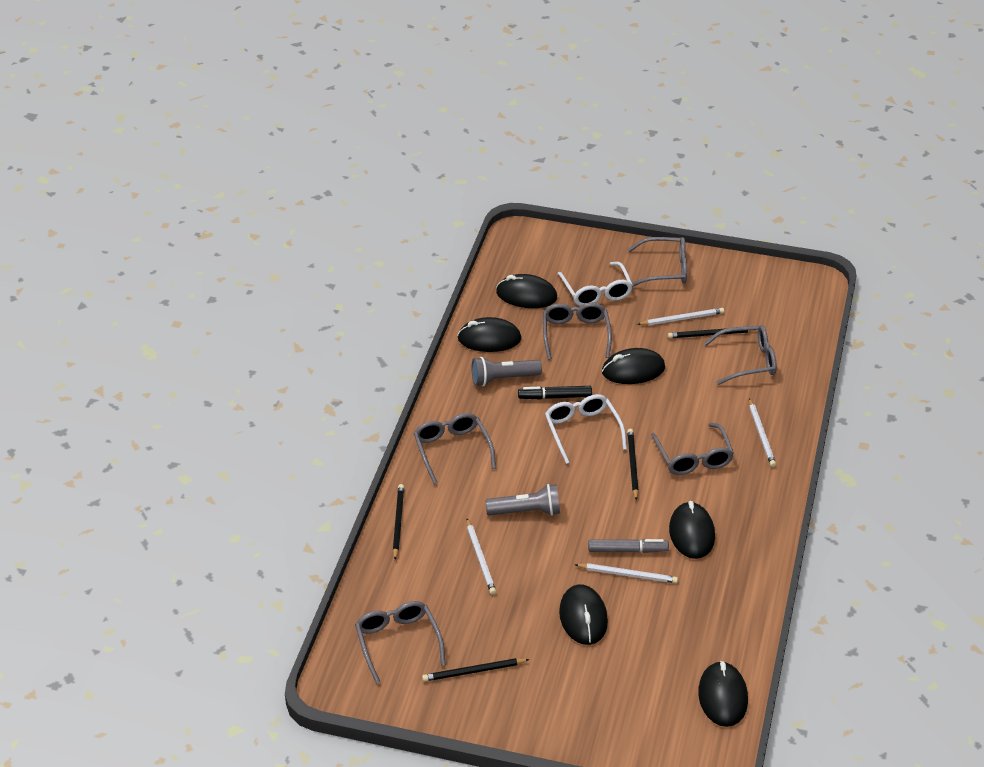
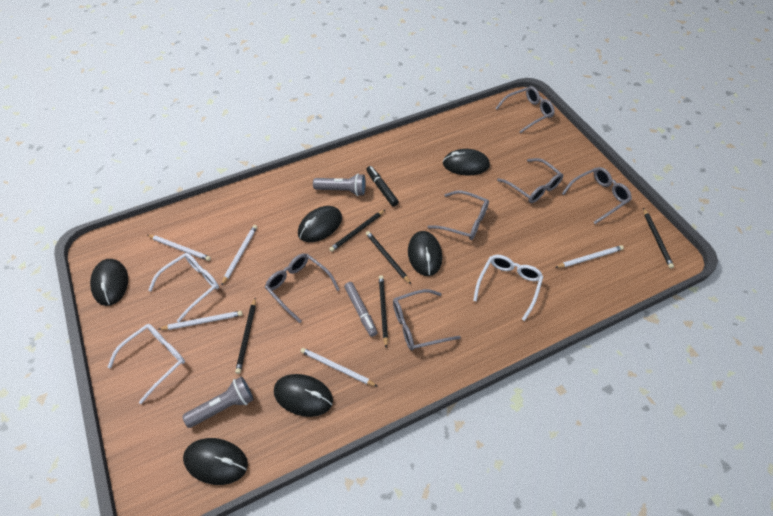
black pencil: [393,484,404,560] [422,658,530,682] [627,429,639,500] [668,328,755,338] = 4 -> [235,298,256,374] [329,210,385,252] [366,231,411,284] [379,275,388,348] [643,208,674,268] = 5
white glasses: [545,394,627,464] [558,262,633,306] = 2 -> [108,324,185,404] [148,253,219,322] [473,255,544,321] = 3
white pencil: [466,519,496,595] [574,563,678,583] [637,308,724,325] [749,398,776,467] = 4 -> [147,235,211,261] [158,311,243,330] [221,225,257,286] [301,348,378,387] [555,245,624,268] = 5

